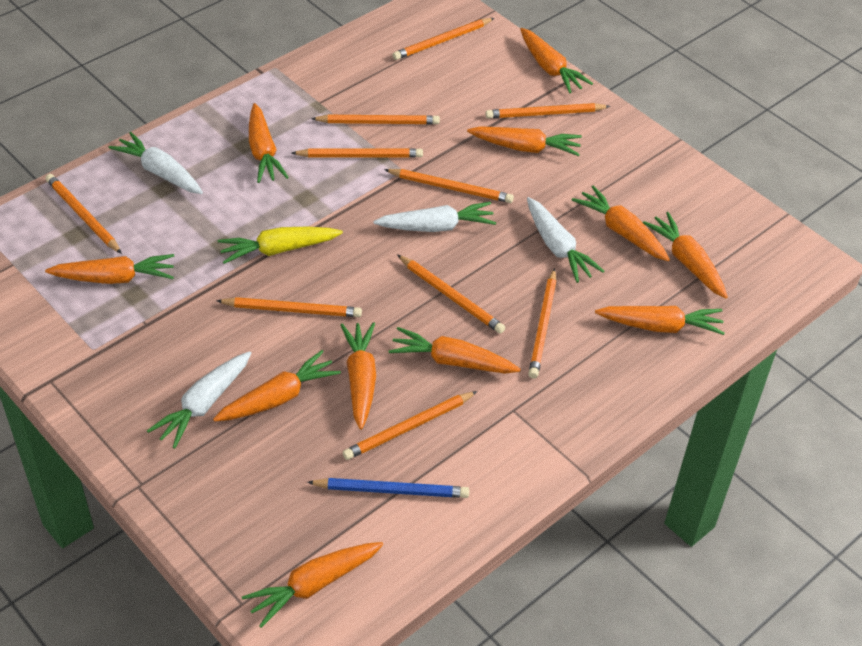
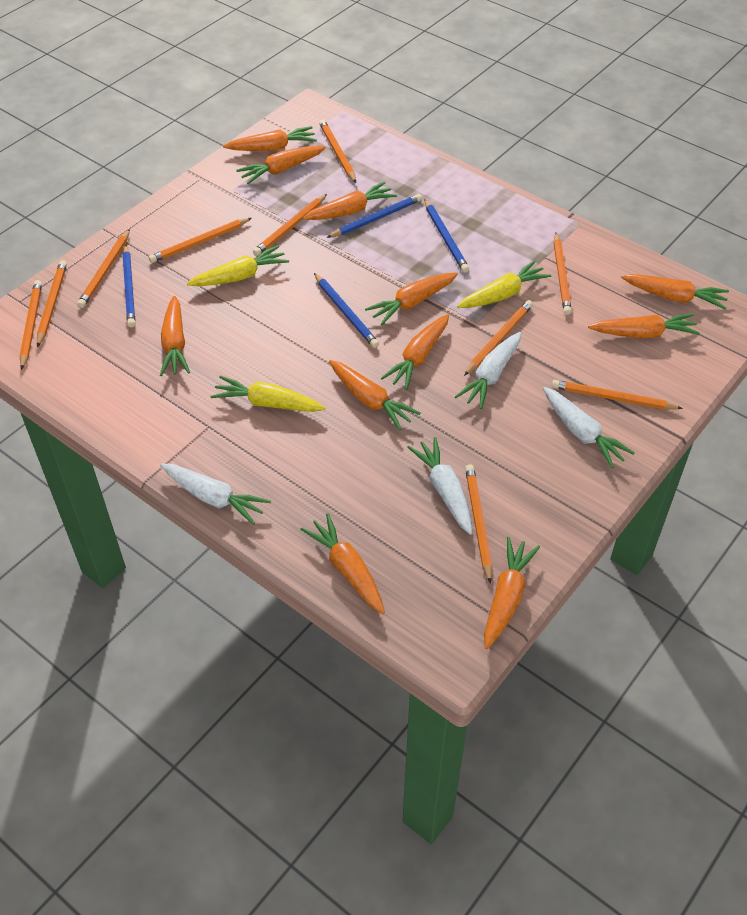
blue pencil: [307,478,469,498] = 1 -> [122,245,135,327] [314,273,379,348] [327,194,422,238] [424,199,469,273] = 4
yellow carrot: [218,227,343,264] = 1 -> [187,245,289,286] [211,376,325,412] [457,260,551,308] = 3

